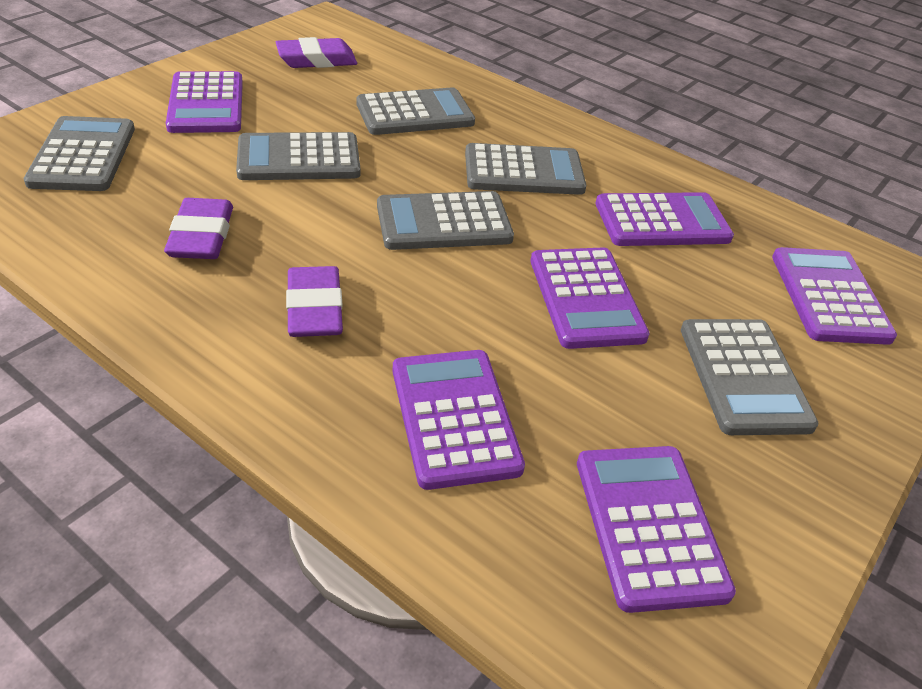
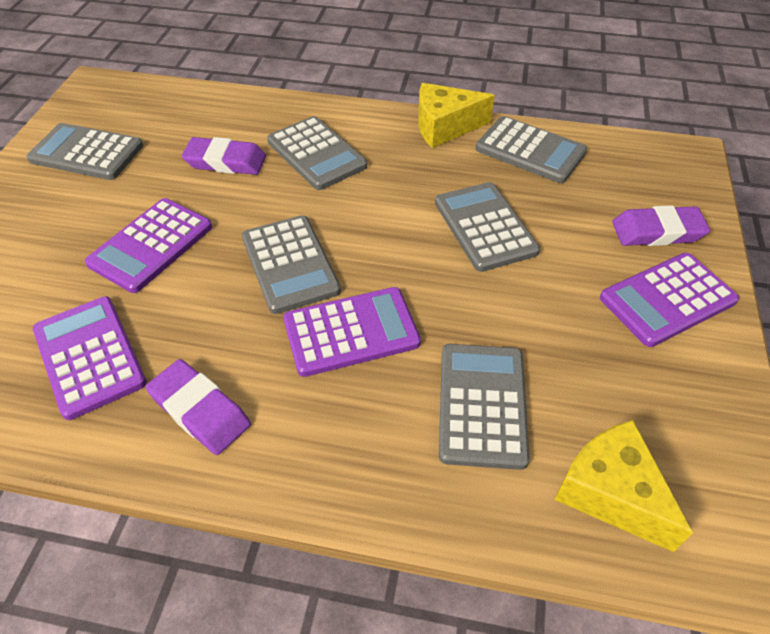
purple calculator: [166,71,243,133] [392,350,525,490] [530,247,650,349] [577,446,736,613] [595,192,734,246] [772,247,897,345] = 6 -> [33,296,147,420] [85,198,212,293] [283,287,421,377] [600,253,739,347] = 4
yellow cheese: none = 0 -> [418,83,495,148] [554,420,693,552] = 2

